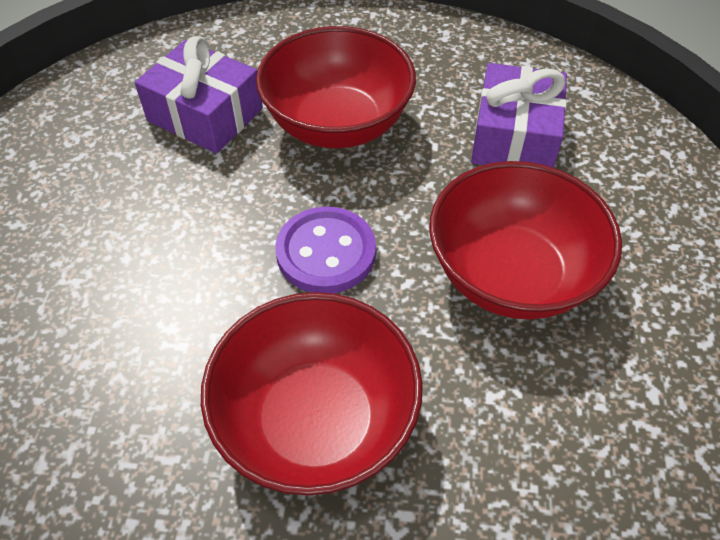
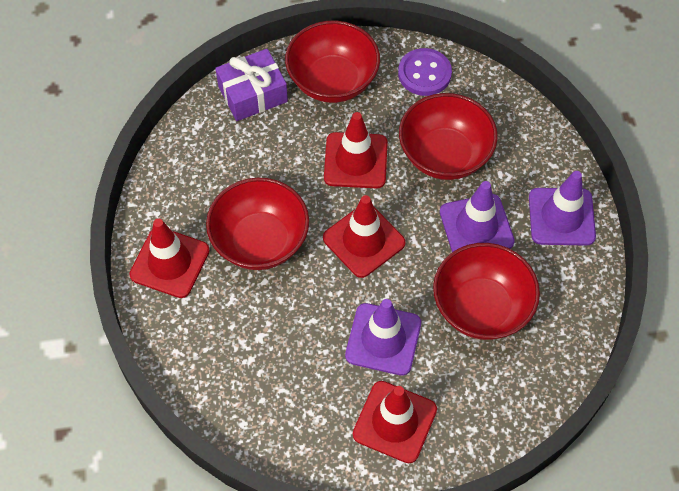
purple gift: [135,36,263,154] [471,63,567,168] = 2 -> [215,49,288,121] = 1
purple traffic cone: none = 0 -> [345,299,421,376] [440,181,515,252] [529,171,596,246] = 3
red bowl: [201,292,423,495] [256,26,416,148] [429,161,622,319] = 3 -> [206,178,309,270] [285,21,380,103] [399,93,498,180] [433,243,540,340] = 4
red traffic cone: none = 0 -> [129,218,210,298] [323,195,406,278] [324,112,388,188] [353,381,437,463] = 4

